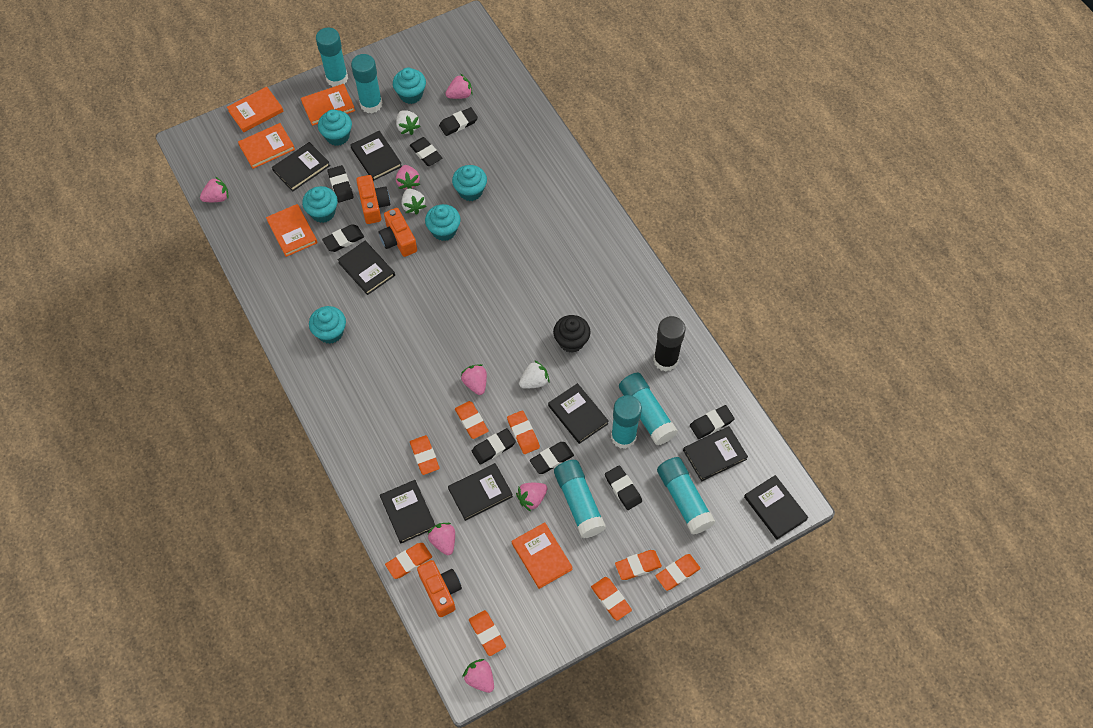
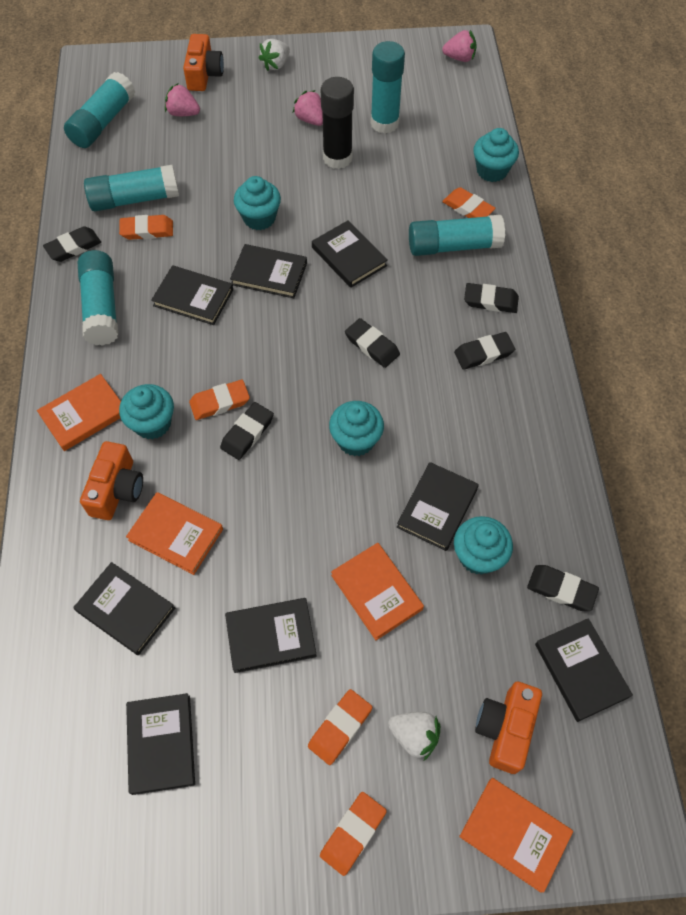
black cupcake: [553,315,590,353] = 1 -> none = 0
black eraser: [322,224,364,252] [328,165,354,202] [410,137,442,166] [439,107,478,136] [472,428,516,465] [530,442,574,474] [605,465,642,510] [690,405,735,439] = 8 -> [43,226,101,262] [220,402,274,460] [345,318,400,368] [454,332,515,370] [464,283,519,313] [527,565,599,611] = 6
orange book: [227,87,284,132] [238,123,295,169] [266,204,317,257] [301,84,355,126] [512,522,573,589] = 5 -> [37,374,121,451] [126,492,223,575] [331,543,424,640] [459,778,573,893] = 4
orange eraser: [385,543,432,579] [410,435,440,475] [455,401,489,439] [469,610,506,656] [507,410,540,454] [591,577,632,621] [615,550,662,580] [656,554,701,591] = 8 -> [119,215,173,240] [189,380,250,420] [308,689,372,765] [320,792,387,876] [442,187,496,218] = 5
pink strawberry: [200,177,229,202] [396,165,420,189] [428,523,455,555] [445,74,473,99] [461,364,487,395] [462,659,494,693] [516,483,547,512] = 7 -> [165,83,200,116] [293,90,323,126] [442,30,477,62] = 3
turquoise cupcake: [302,186,338,223] [309,306,346,344] [318,110,352,146] [393,68,426,104] [425,204,461,241] [452,165,487,201] = 6 -> [119,384,174,439] [234,176,281,230] [329,401,384,456] [454,516,513,575] [473,128,519,182] = 5
turquoise glue stick: [316,28,348,87] [351,54,382,113] [554,460,606,538] [611,395,642,449] [619,373,678,445] [657,457,715,535] = 6 -> [64,72,135,148] [78,250,118,346] [84,165,179,211] [370,41,405,134] [409,215,505,256] = 5
white strawberry: [396,110,420,135] [401,189,426,214] [519,360,549,389] = 3 -> [259,39,290,71] [388,712,440,761] = 2

